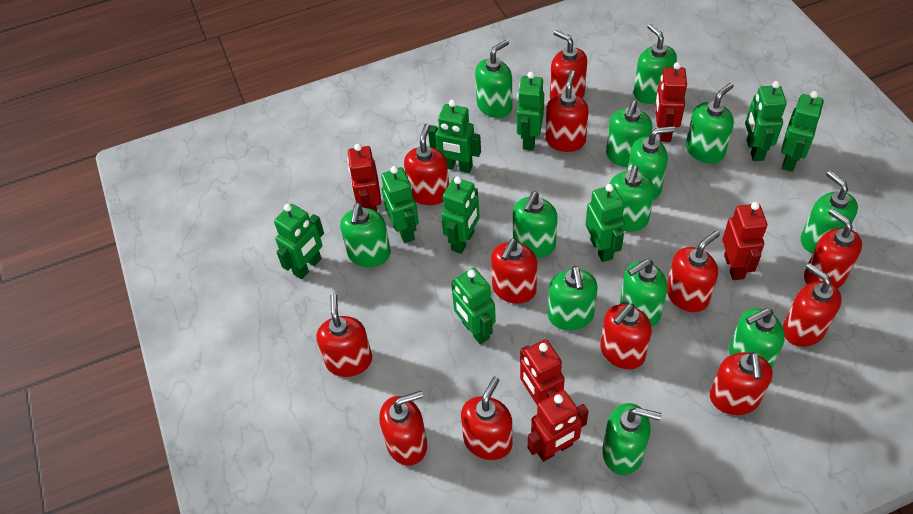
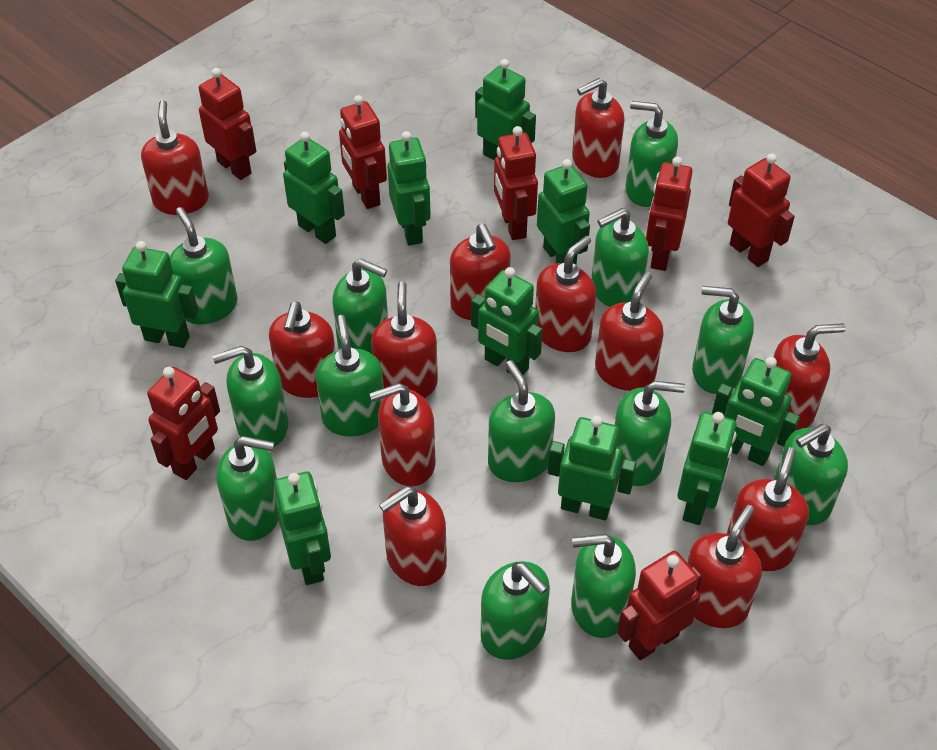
green robot: [274,204,324,279] [381,166,419,243] [428,100,481,173] [441,176,480,254] [451,268,496,344] [517,72,544,151] [586,184,625,262] [745,81,787,161] [781,91,824,172] = 9 -> [115,241,198,348] [274,472,331,585] [283,132,345,244] [387,131,431,245] [471,267,543,375] [475,59,536,160] [537,159,590,265] [547,416,636,521] [677,412,736,525] [712,357,800,466] = 10
red robot: [347,144,381,212] [520,339,565,405] [528,390,589,462] [655,62,687,142] [722,202,767,280] = 5 -> [147,367,220,480] [199,68,256,180] [339,95,387,209] [494,126,538,240] [617,551,702,660] [646,157,693,271] [728,153,795,267] = 7

